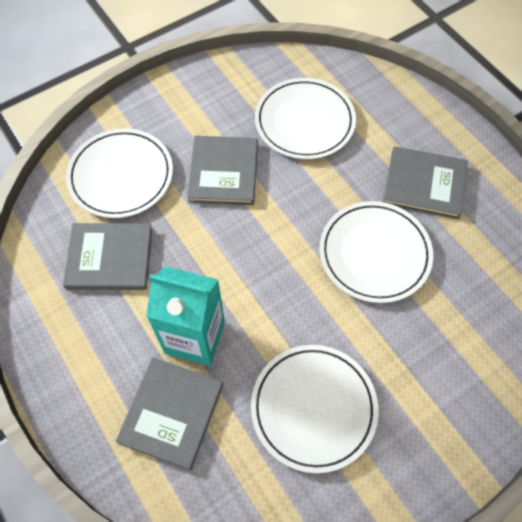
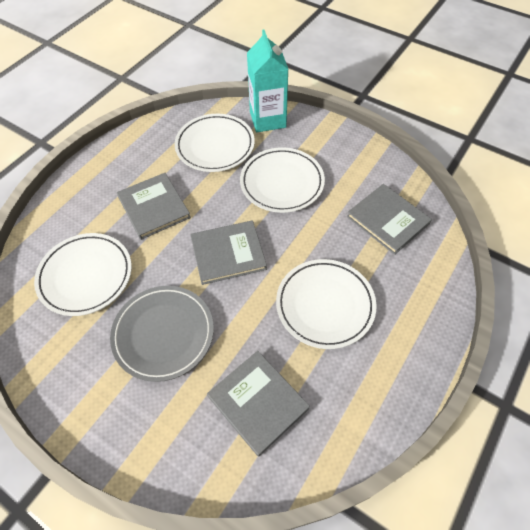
grey plate: none = 0 -> [110,286,214,382] = 1

